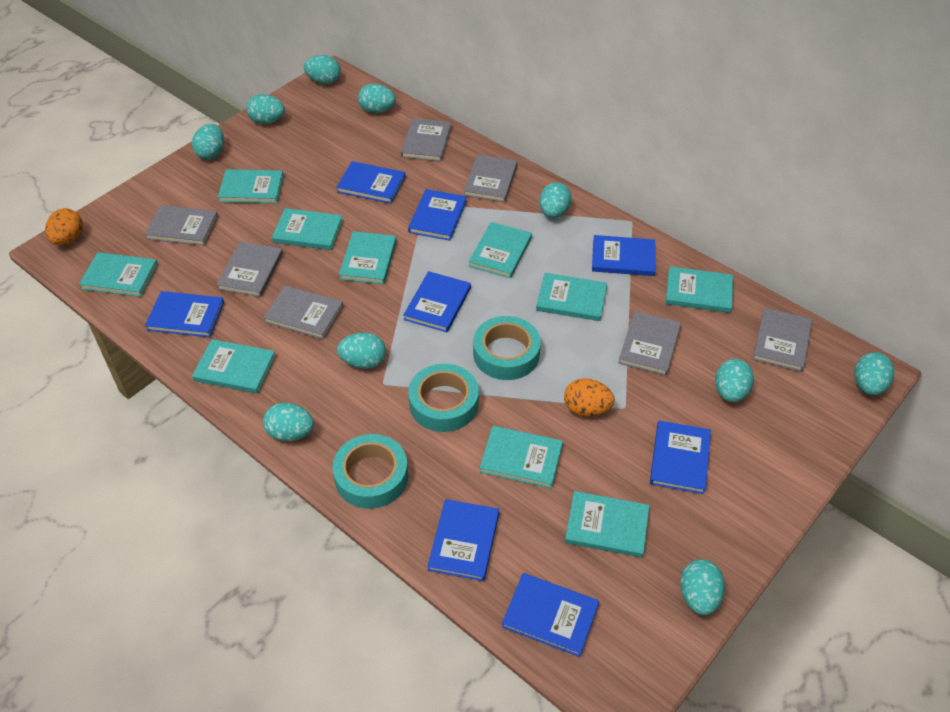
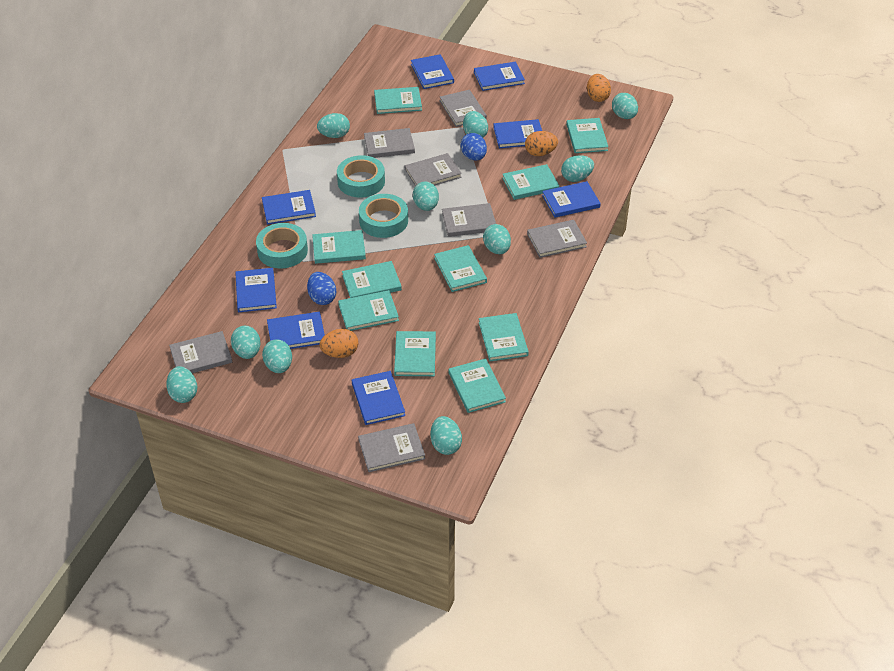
blue egg: none = 0 -> [307,272,336,305] [460,133,487,160] = 2
orange egg: [45,208,83,245] [564,378,615,417] = 2 -> [320,329,358,358] [525,131,558,156] [587,74,611,102] = 3

